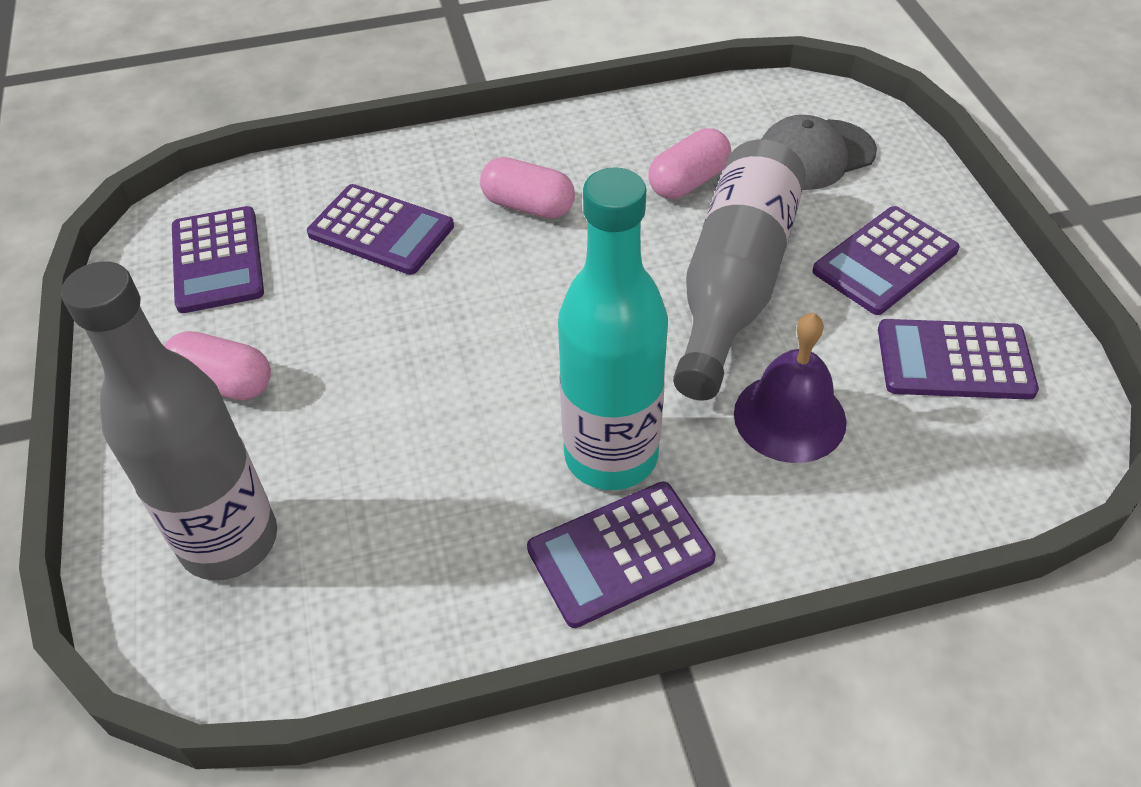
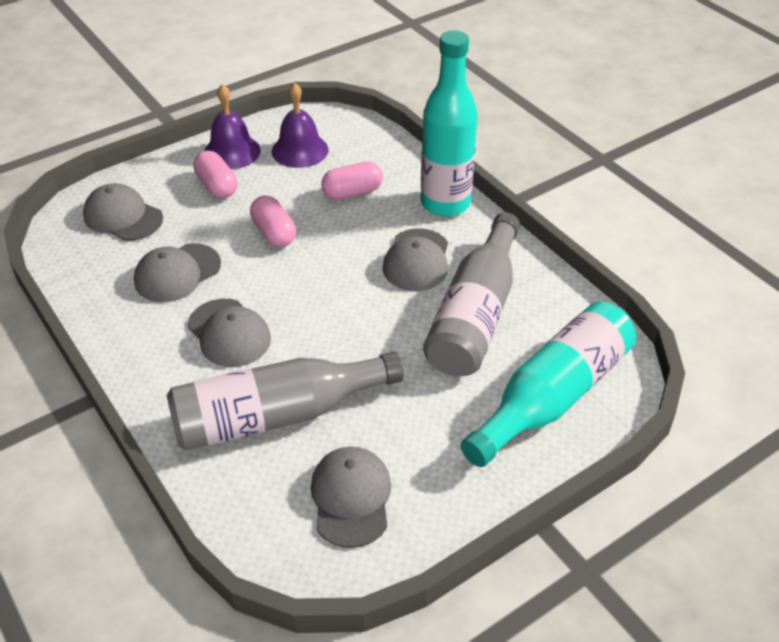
grey cap: [762,115,877,190] = 1 -> [83,183,163,241] [134,243,221,302] [188,299,271,367] [311,447,391,548] [383,228,448,291] = 5
purple bell: [734,313,846,463] = 1 -> [204,84,261,169] [272,83,328,168] = 2
purple calculator: [172,206,264,313] [307,184,454,275] [527,482,716,628] [812,206,959,315] [878,319,1039,400] = 5 -> none = 0
turquoise bottle: [558,167,668,490] = 1 -> [421,30,478,217] [461,301,636,467] = 2

